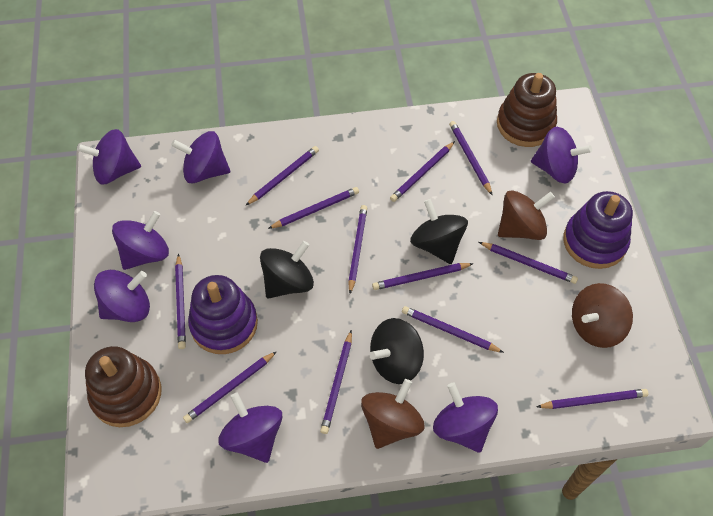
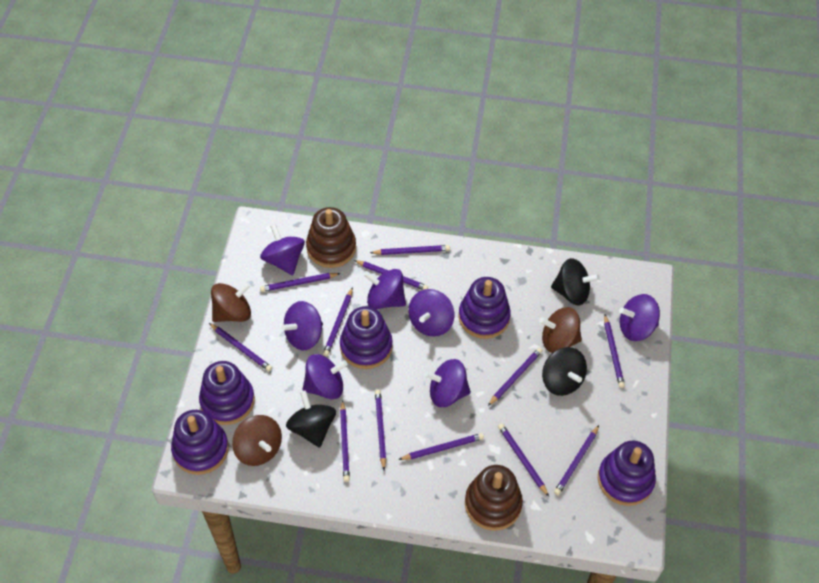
purple stacking toy: [188,275,258,354] [563,191,633,269] = 2 -> [171,410,229,475] [199,361,255,425] [340,306,393,369] [458,277,511,339] [598,441,656,506] = 5

